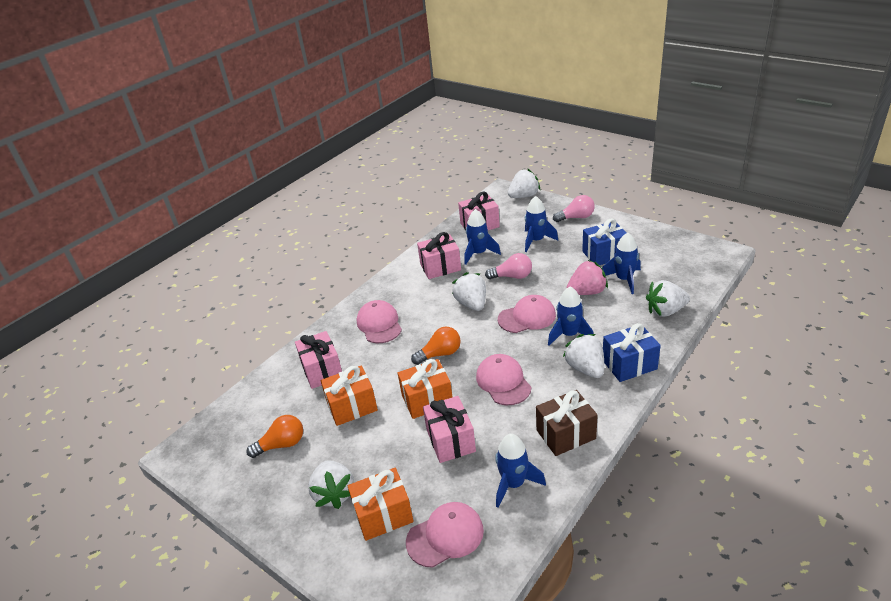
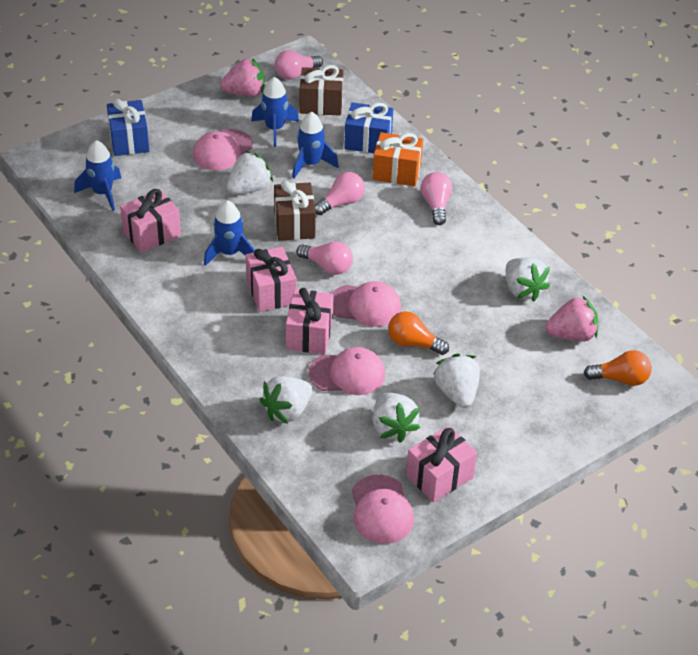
blue rocket: [464,209,501,265] [495,434,546,508] [525,196,558,252] [548,287,593,346] [602,233,641,294] = 5 -> [74,140,121,211] [204,200,255,266] [251,77,299,147] [292,112,339,179] = 4
brown gift: [536,390,598,456] = 1 -> [274,181,316,241] [300,65,344,116] = 2
orange gift: [321,366,378,426] [348,468,414,541] [398,359,452,419] = 3 -> [373,132,423,186] = 1
pink light bulb: [485,253,532,279] [553,195,595,222] = 2 -> [275,50,323,80] [297,241,353,275] [314,172,365,215] [421,172,452,225] = 4
pink strawberry: [567,260,608,295] = 1 -> [220,58,264,97] [545,295,598,342] = 2

